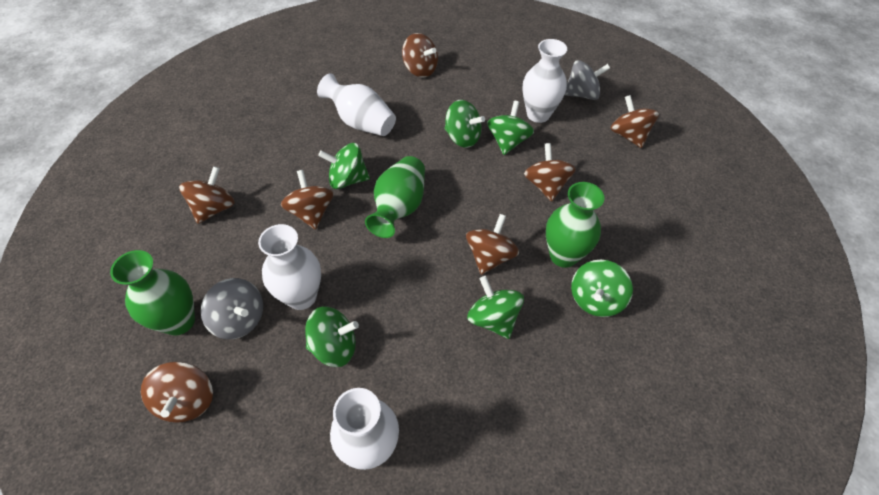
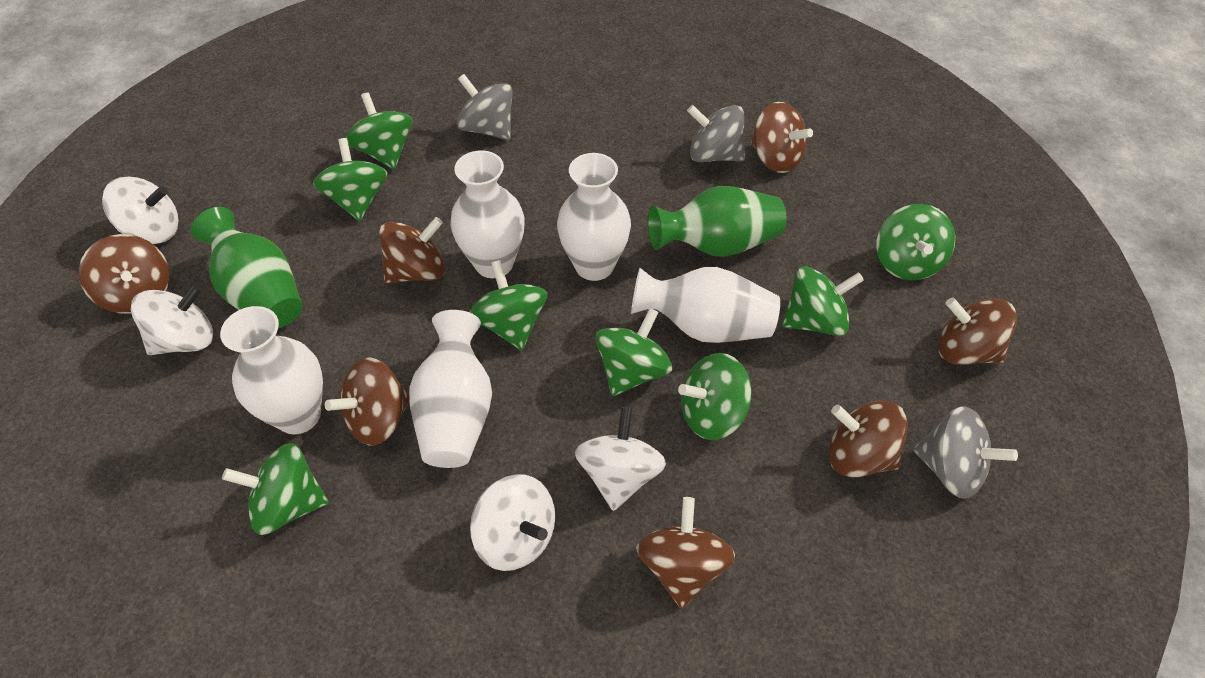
green spinning top: [305,307,359,367] [318,143,370,189] [444,100,485,148] [467,276,524,339] [487,101,534,155] [571,260,633,317] = 6 -> [222,443,329,535] [313,138,387,221] [346,92,412,170] [469,260,548,350] [595,308,672,396] [678,353,752,440] [782,266,864,336] [876,204,955,280] = 8
green vase: [110,250,195,336] [365,156,425,238] [546,182,604,268] = 3 -> [191,207,302,329] [648,186,786,257] = 2
grey spinning top: [201,278,263,339] [564,60,610,100] = 2 -> [457,74,513,140] [687,105,745,162] [913,406,1018,499] = 3
white spinning top: none = 0 -> [102,177,178,244] [131,284,213,355] [470,474,555,571] [575,407,666,511] = 4
white vase: [258,224,321,310] [317,73,396,136] [330,388,399,470] [523,39,567,123] = 4 -> [220,306,323,434] [409,310,492,468] [451,150,525,278] [557,153,631,281] [631,267,780,343] = 5

